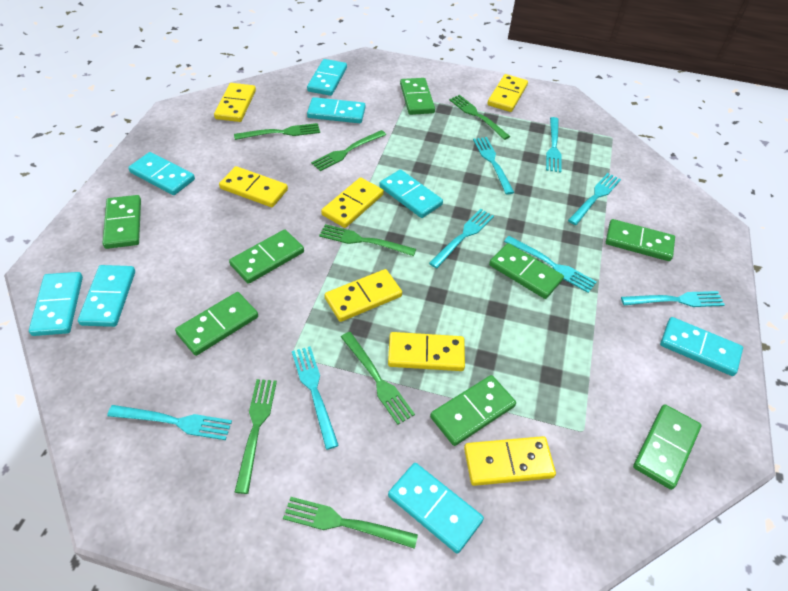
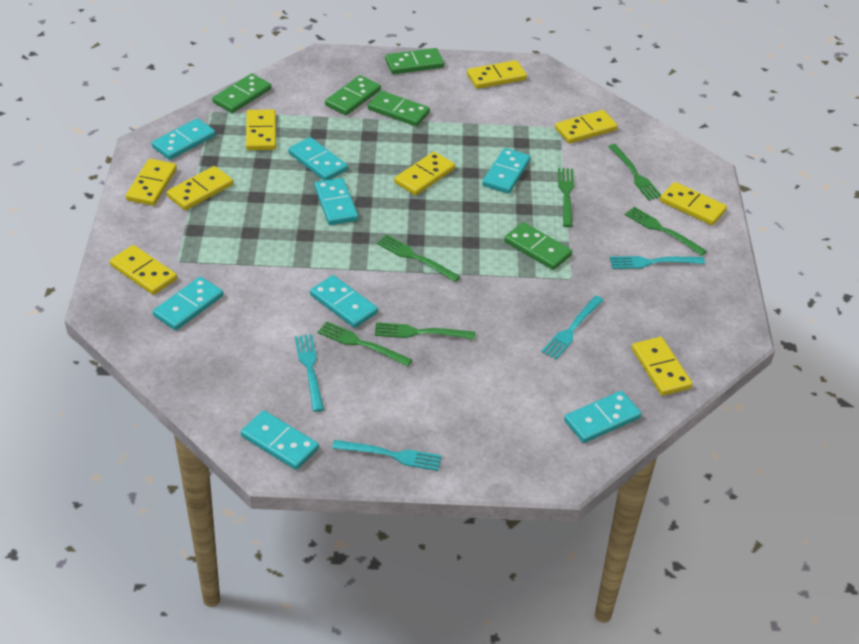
green domino: [102,195,141,249] [175,292,258,356] [229,229,304,284] [400,78,435,115] [430,375,516,446] [489,243,564,299] [606,219,675,261] [633,404,701,490] = 8 -> [212,73,271,113] [325,75,381,115] [368,91,430,126] [385,48,444,74] [504,222,572,270] = 5
green fork: [234,123,320,140] [235,379,277,494] [283,497,418,549] [311,130,386,171] [319,224,416,256] [341,332,415,425] [449,95,510,140] = 7 -> [317,321,412,367] [374,322,476,339] [377,235,461,282] [558,168,574,227] [608,144,661,201] [625,207,707,256] = 6
turquoise fork: [107,405,232,440] [292,346,339,450] [429,209,494,268] [473,137,514,195] [504,236,597,293] [546,117,561,173] [568,173,621,225] [621,291,725,307] = 8 -> [295,334,324,412] [332,440,442,471] [542,296,603,360] [610,256,705,269] = 4
yellow domino: [214,83,256,122] [219,166,288,207] [321,177,384,228] [325,269,402,322] [388,332,465,371] [464,436,556,486] [487,74,528,112] = 7 -> [110,245,177,295] [126,159,177,206] [167,166,233,210] [246,109,276,150] [394,152,455,195] [467,60,527,89] [555,110,618,143] [632,337,692,396] [660,182,727,225] = 9

